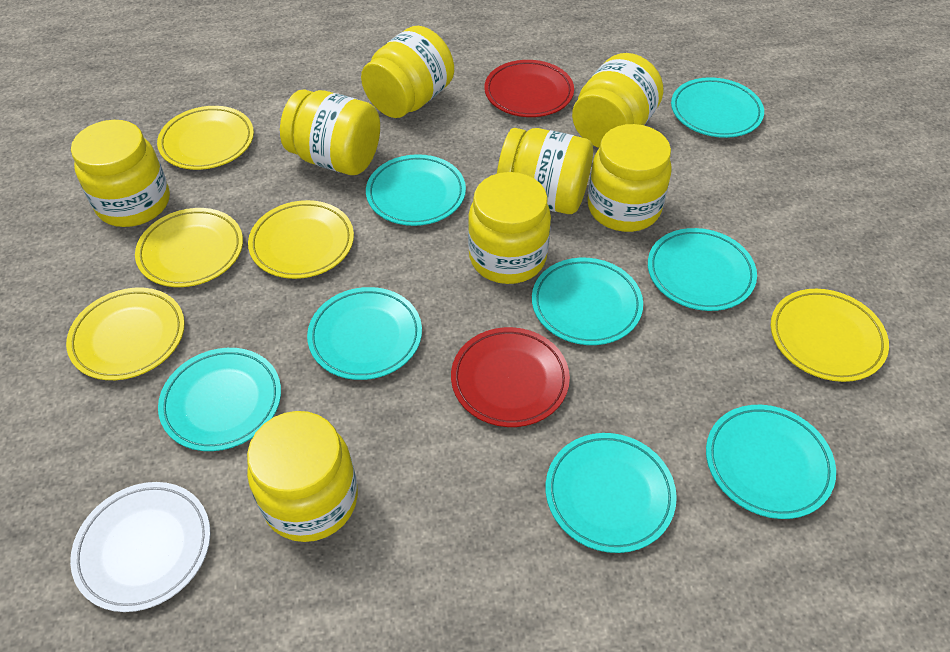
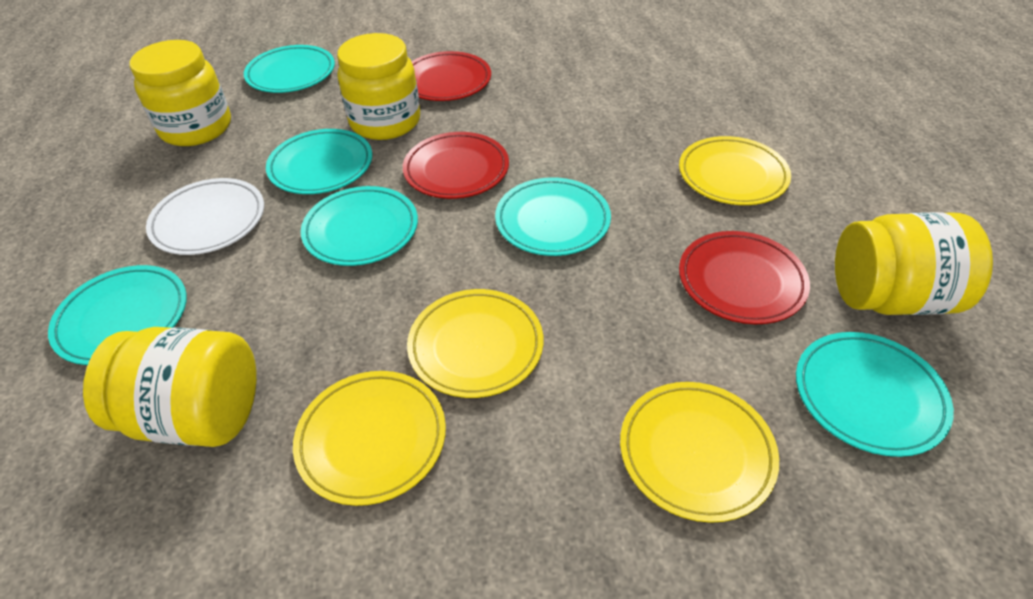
red plate: [451,327,570,427] [484,60,574,117] = 2 -> [403,132,509,199] [411,51,491,101] [679,231,810,324] = 3
turquoise plate: [158,348,281,451] [307,287,422,380] [366,154,466,226] [532,258,643,345] [546,433,677,553] [648,228,757,311] [671,77,764,138] [706,405,836,519] = 8 -> [48,265,187,365] [244,45,335,93] [266,129,372,194] [301,186,418,266] [495,177,611,256] [796,332,954,457] = 6
yellow jar: [71,120,170,227] [247,411,358,542] [280,89,380,175] [361,26,454,118] [468,172,551,284] [497,128,593,214] [572,53,664,148] [587,124,672,232] = 8 -> [83,327,257,447] [130,40,231,146] [337,33,420,140] [835,212,993,315] = 4
yellow plate: [66,288,185,380] [135,208,243,287] [157,106,254,170] [248,200,354,279] [771,289,889,382] = 5 -> [293,371,446,506] [407,289,543,398] [620,382,779,523] [679,136,791,205] = 4

